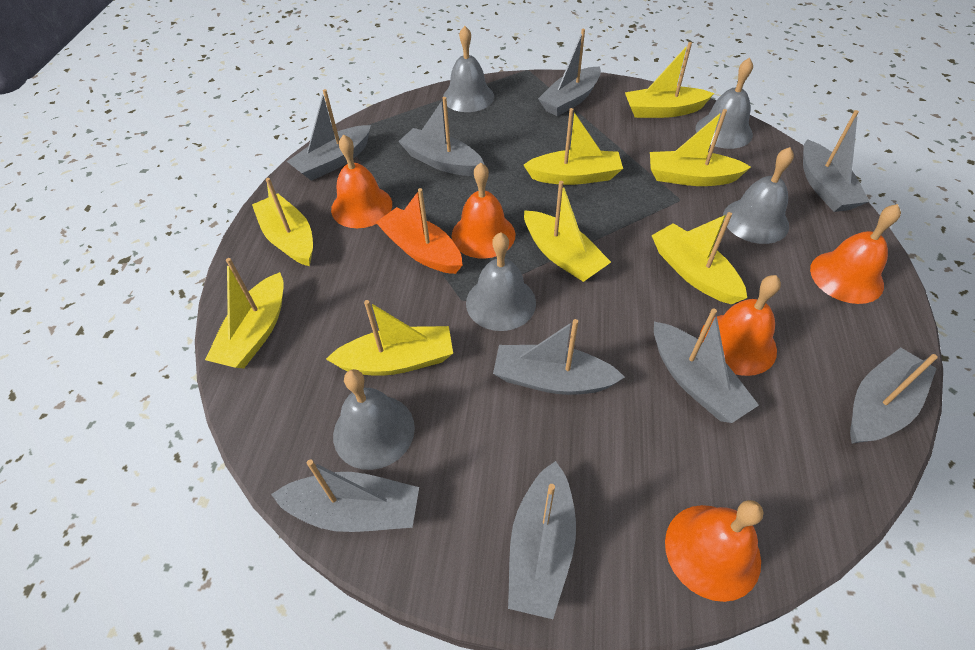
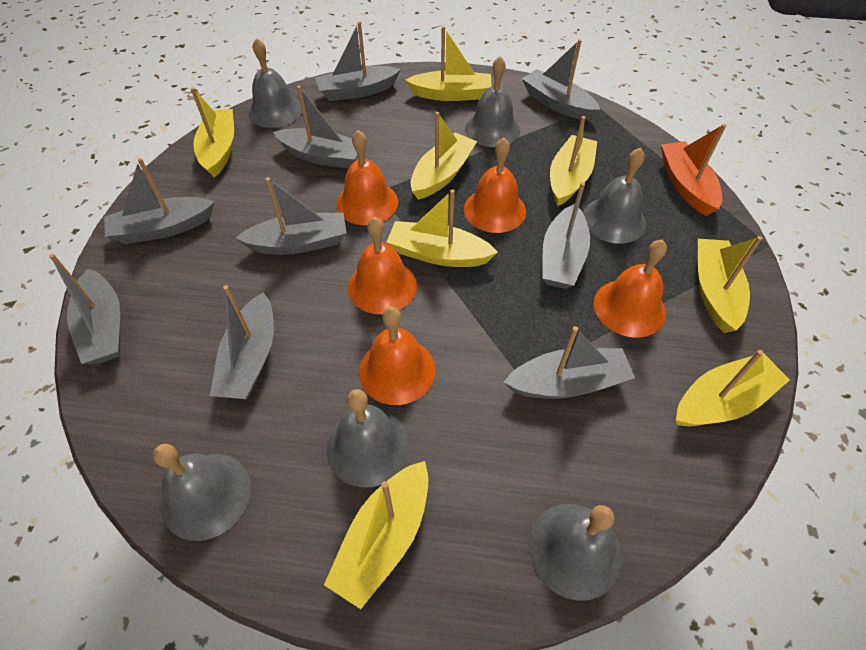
grey bell: [333,369,415,470] [443,26,494,112] [466,232,536,331] [696,58,753,149] [723,147,794,244] = 5 -> [153,444,251,541] [248,38,302,128] [326,389,410,488] [465,56,520,147] [528,504,621,601] [583,148,646,244] = 6

